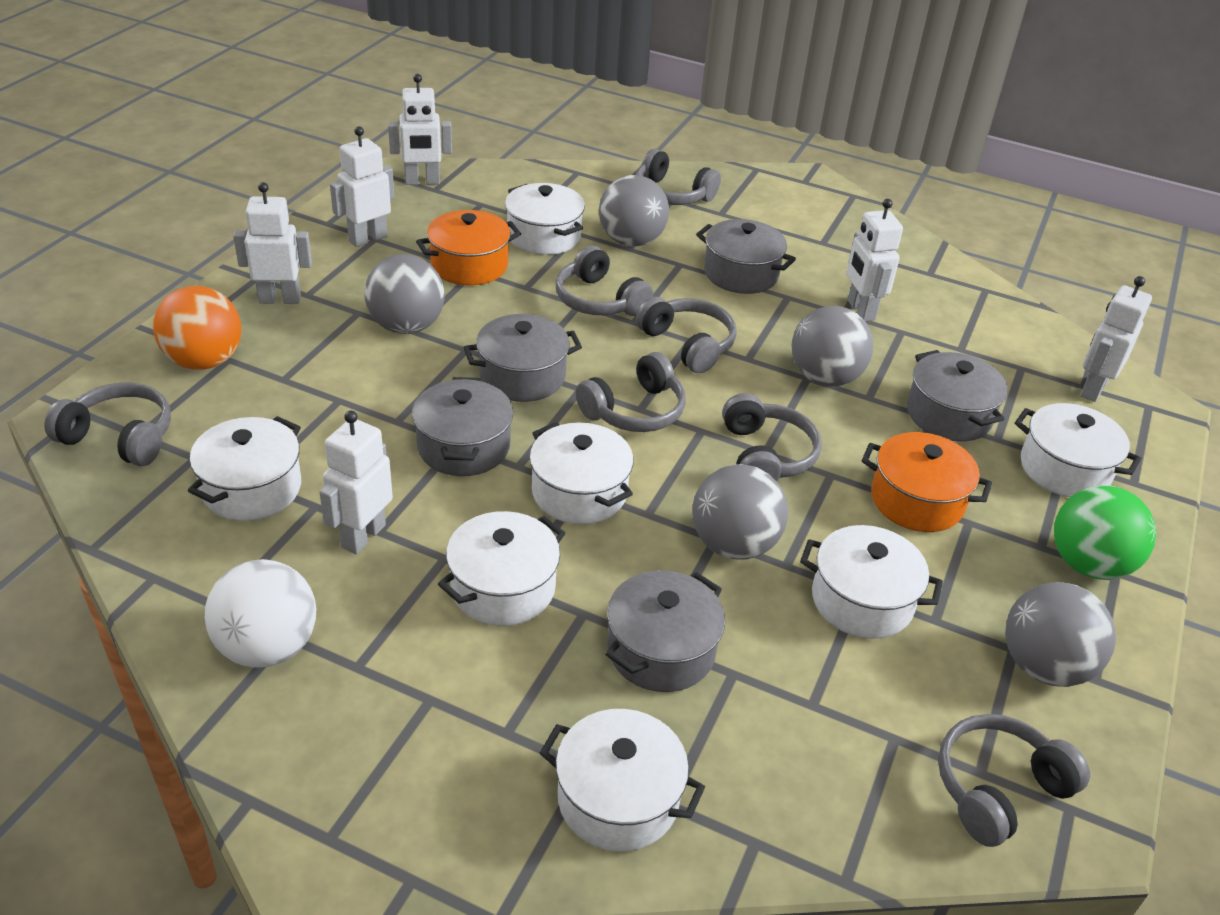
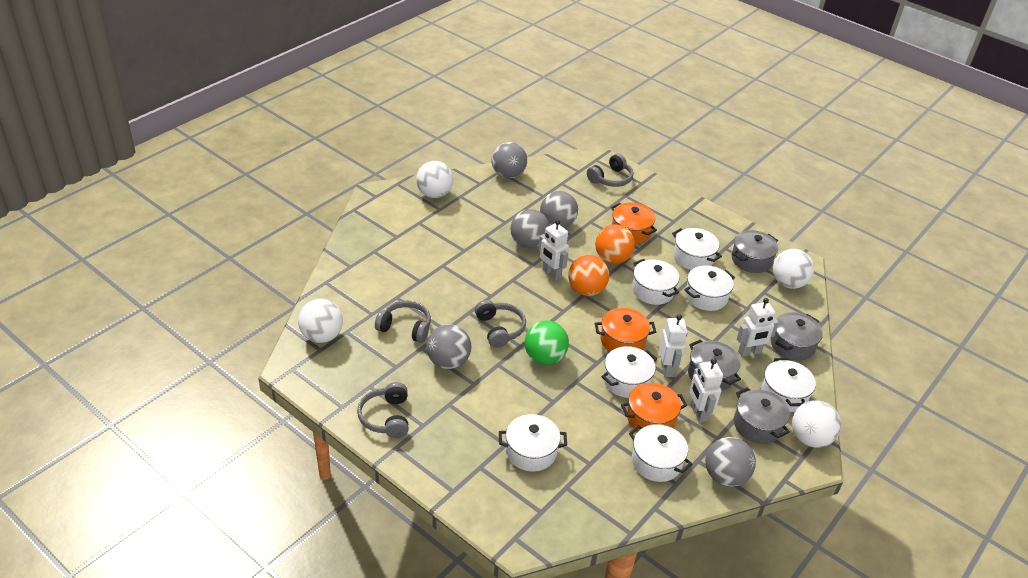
grey headphones: [44,383,171,466] [556,245,653,316] [576,352,686,432] [636,149,721,205] [636,297,737,373] [722,393,822,481] [938,714,1090,847] = 7 -> [357,382,409,438] [375,301,431,343] [475,300,526,348] [587,153,633,187] = 4
grey pot: [412,377,513,476] [463,314,582,402] [606,570,725,692] [696,219,796,294] [907,350,1008,442] = 5 -> [688,339,741,391] [731,230,778,273] [734,387,790,444] [771,312,823,361] = 4
orange ball: [153,286,241,370] = 1 -> [568,255,609,296] [595,224,635,264] = 2
orange pot: [416,210,521,286] [862,432,992,532] = 2 -> [595,308,656,352] [611,203,657,244] [621,383,687,432] = 3
white ball: [205,559,316,668] = 1 -> [298,299,343,343] [416,161,453,198] [773,249,814,289] [792,400,841,448] = 4
white robot: [233,182,312,304] [319,411,393,554] [330,126,394,247] [388,74,452,185] [846,199,903,321] [1080,276,1152,402] = 6 -> [539,220,569,280] [659,314,687,377] [689,358,723,422] [737,298,779,357] = 4

